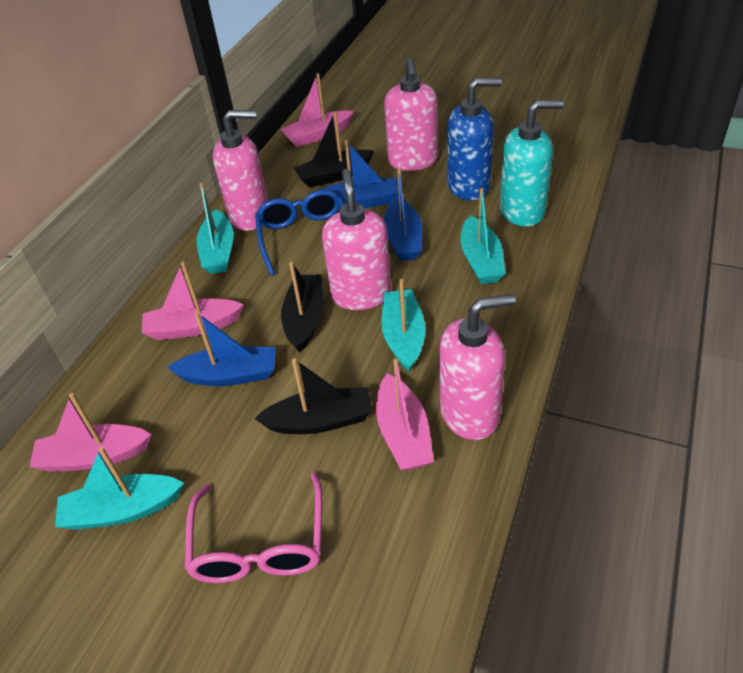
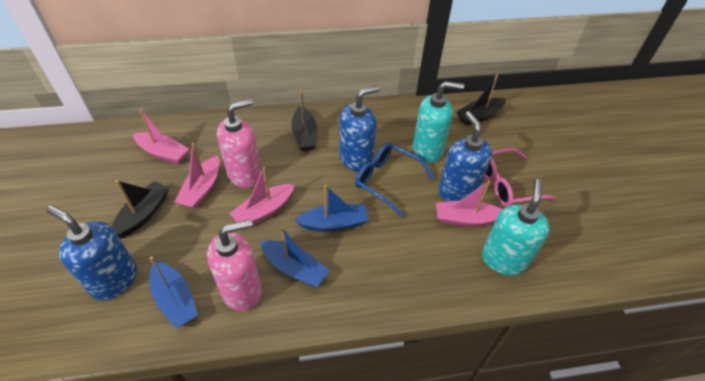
blue soap dispenser: [448,78,502,200] = 1 -> [46,205,137,300] [339,85,380,172] [439,111,492,202] = 3
pink soap dispenser: [213,110,268,231] [322,169,391,310] [384,58,438,171] [440,294,516,440] = 4 -> [207,219,262,311] [217,99,261,188] = 2
turquoise boat: [55,447,184,530] [197,183,234,274] [381,279,426,372] [460,188,506,284] = 4 -> none = 0
turquoise soap dispenser: [500,100,564,227] = 1 -> [413,81,464,163] [482,179,550,275] = 2

